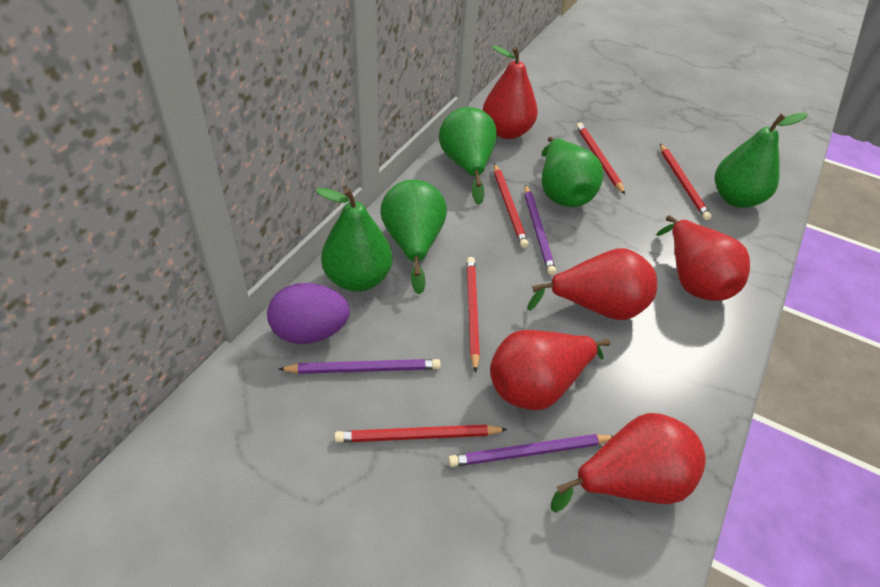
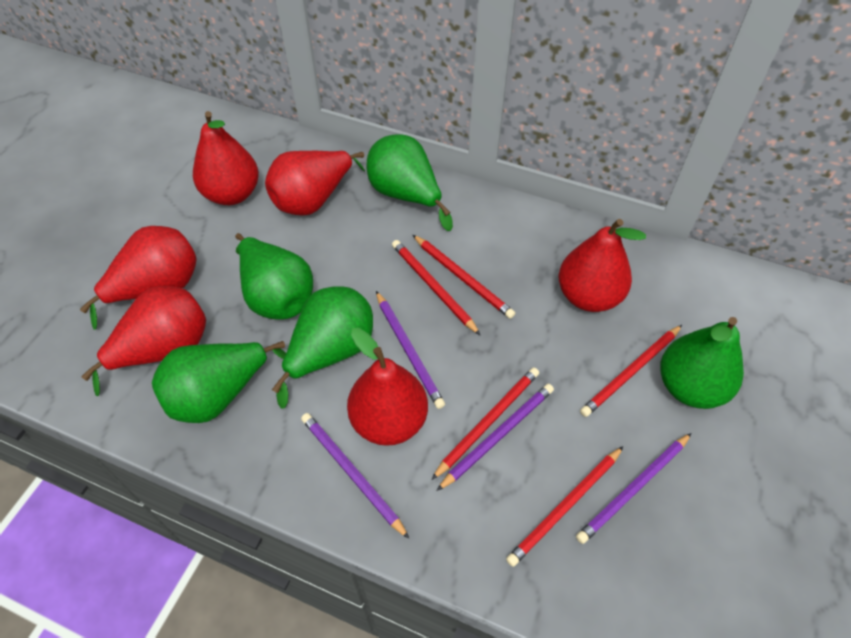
purple egg: [267,283,350,344] = 1 -> none = 0
purple pencil: [279,359,441,374] [448,434,613,467] [525,184,556,275] = 3 -> [301,413,409,539] [376,291,445,409] [437,384,554,491] [576,433,691,544] = 4
red pear: [483,45,538,139] [490,330,610,410] [527,248,657,320] [551,413,706,512] [656,215,750,301] = 5 -> [80,226,197,330] [81,286,206,396] [193,111,259,205] [265,151,365,216] [347,328,428,446] [559,219,646,312] = 6

